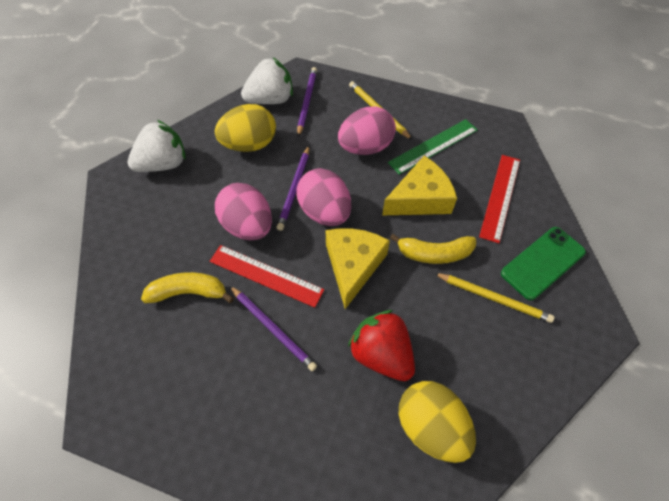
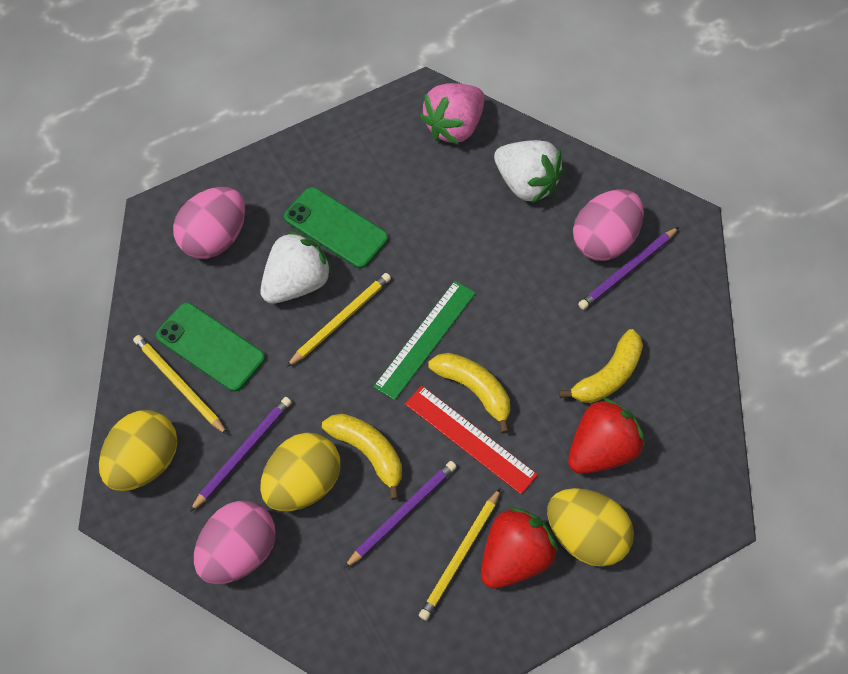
green phone: [501,227,586,300] = 1 -> [156,302,265,392] [284,187,388,268] = 2
pink strawberry: none = 0 -> [420,83,485,144] = 1
red ruler: [210,245,324,308] [479,155,520,243] = 2 -> [405,386,538,494] = 1
red strawberry: [348,310,415,381] = 1 -> [481,507,558,589] [568,397,645,474] = 2
yellow banana: [141,272,234,303] [390,234,476,264] = 2 -> [322,414,402,500] [428,353,510,434] [559,329,643,403] = 3
yellow cheese: [326,228,390,309] [382,156,457,215] = 2 -> none = 0
yellow egg: [215,104,276,152] [398,381,476,463] = 2 -> [99,410,178,491] [260,433,340,511] [547,488,634,567] = 3
yellow pencil: [349,81,412,140] [434,273,555,323] = 2 -> [133,335,228,435] [286,273,391,367] [419,488,501,620] = 3

